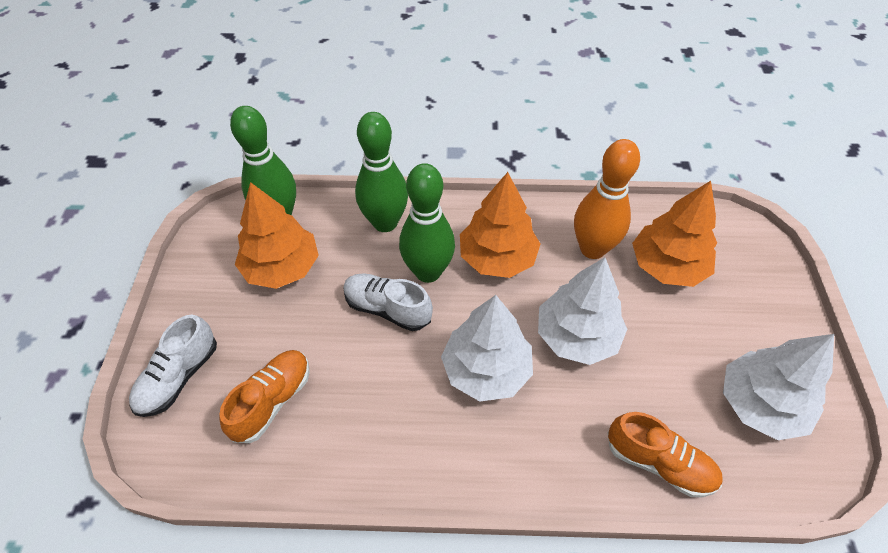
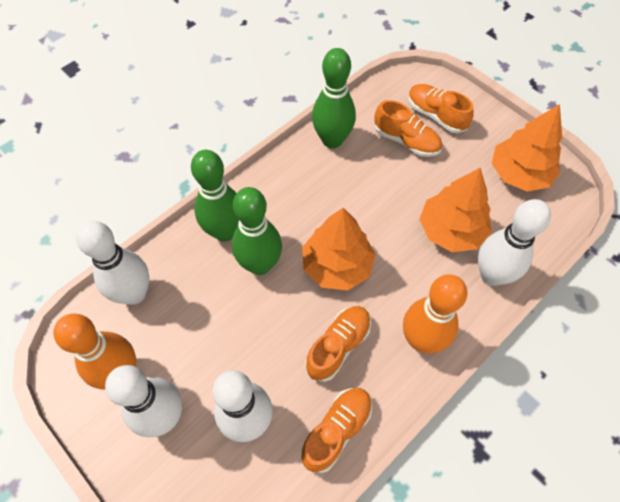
orange bowling pin: [574,139,640,259] = 1 -> [53,314,136,390] [403,274,467,354] = 2
orange shoe: [219,350,310,443] [608,412,722,497] = 2 -> [301,388,372,473] [305,306,371,382] [374,100,442,157] [408,84,474,133] = 4
white bowling pin: none = 0 -> [76,221,149,305] [105,365,182,437] [213,370,273,442] [478,199,551,286] = 4
white shoe: [129,315,217,417] [343,273,433,331] = 2 -> none = 0
white tree: [441,295,533,401] [538,257,627,365] [723,334,834,440] = 3 -> none = 0

